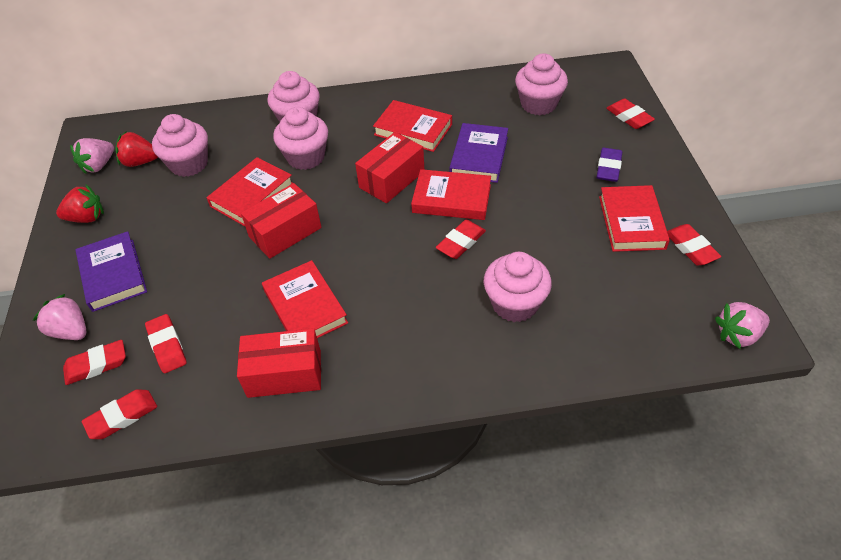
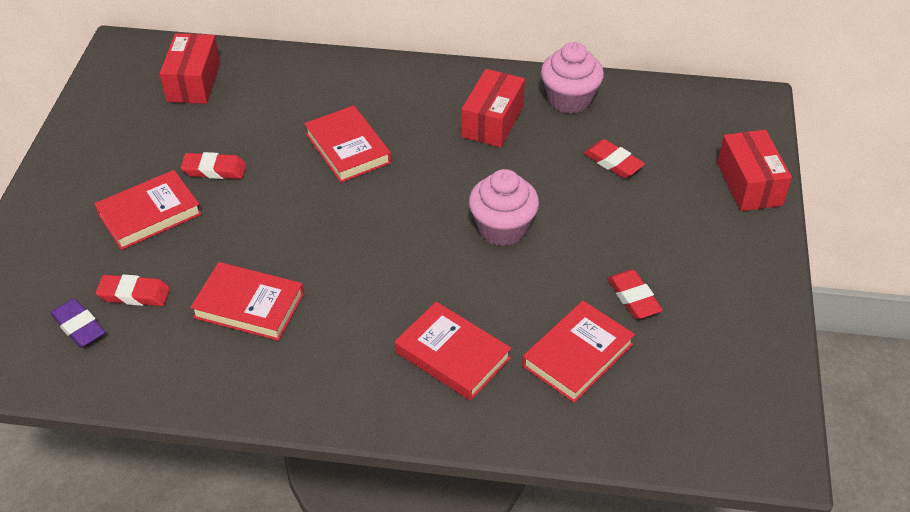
pink cupcake: [152,114,208,177] [267,71,320,122] [273,107,328,170] [484,252,552,322] [515,53,568,115] = 5 -> [469,169,539,246] [541,42,604,114] = 2
pink strawberry: [33,294,87,340] [70,138,114,174] [715,302,770,349] = 3 -> none = 0
purple book: [75,231,147,312] [449,123,508,183] = 2 -> none = 0
red eraser: [63,340,126,385] [82,389,157,439] [145,314,187,373] [436,220,486,259] [606,99,655,129] [667,224,722,266] = 6 -> [96,274,170,306] [180,152,246,179] [584,139,645,178] [607,270,663,319] = 4
red strawberry: [56,185,104,223] [115,132,158,167] = 2 -> none = 0

